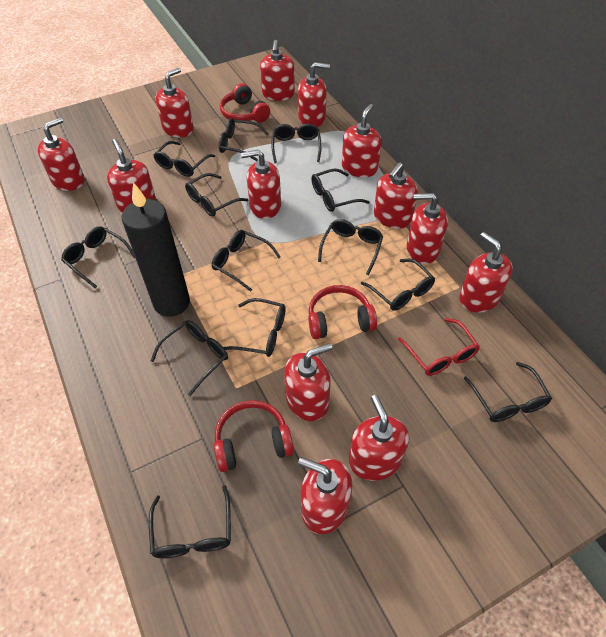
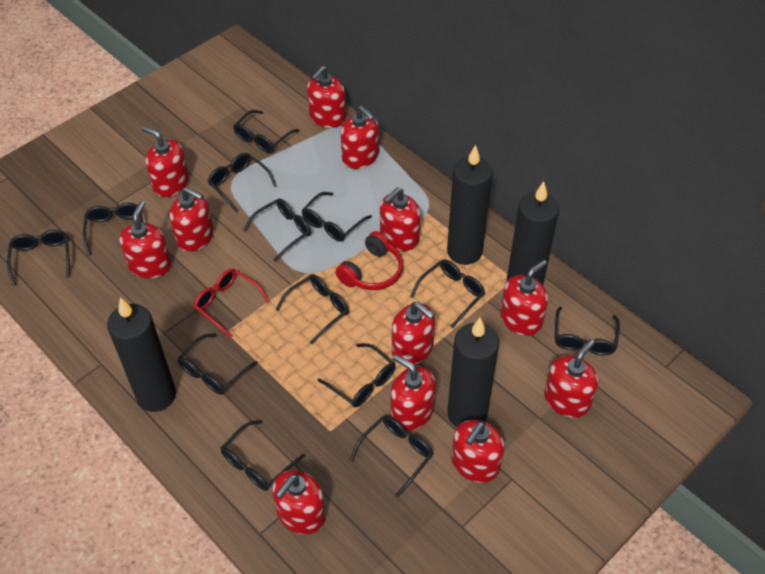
black candle: [122,182,190,317] = 1 -> [107,297,176,412] [447,145,492,265] [447,318,499,427] [506,182,559,285] = 4
red headphones: [214,400,294,472] [220,83,270,122] [308,285,377,339] = 3 -> [336,231,403,290] = 1
red soap dispenser: [38,118,85,191] [107,139,156,213] [155,68,194,138] [241,150,281,219] [260,40,295,101] [284,343,333,421] [298,62,330,127] [298,457,352,534] [342,104,381,177] [349,395,409,481] [374,162,418,229] [407,193,448,264] [459,232,513,313] = 13 -> [119,201,171,278] [142,126,189,197] [169,186,214,252] [272,470,326,535] [307,66,346,128] [341,106,379,169] [380,187,421,251] [391,354,436,431] [392,302,435,365] [451,420,504,483] [500,260,548,336] [544,339,598,418] = 12

